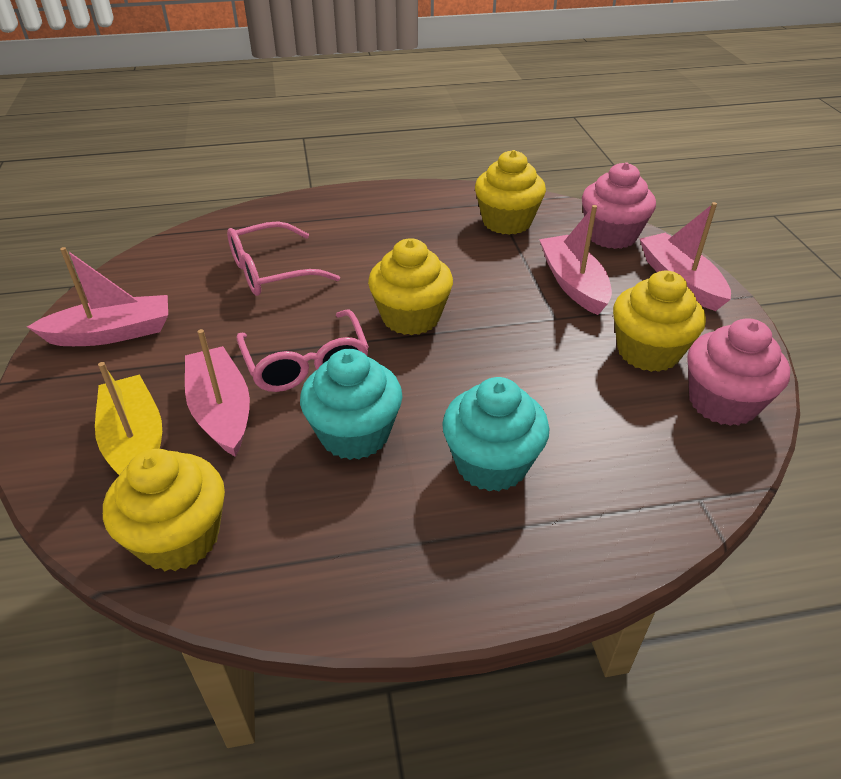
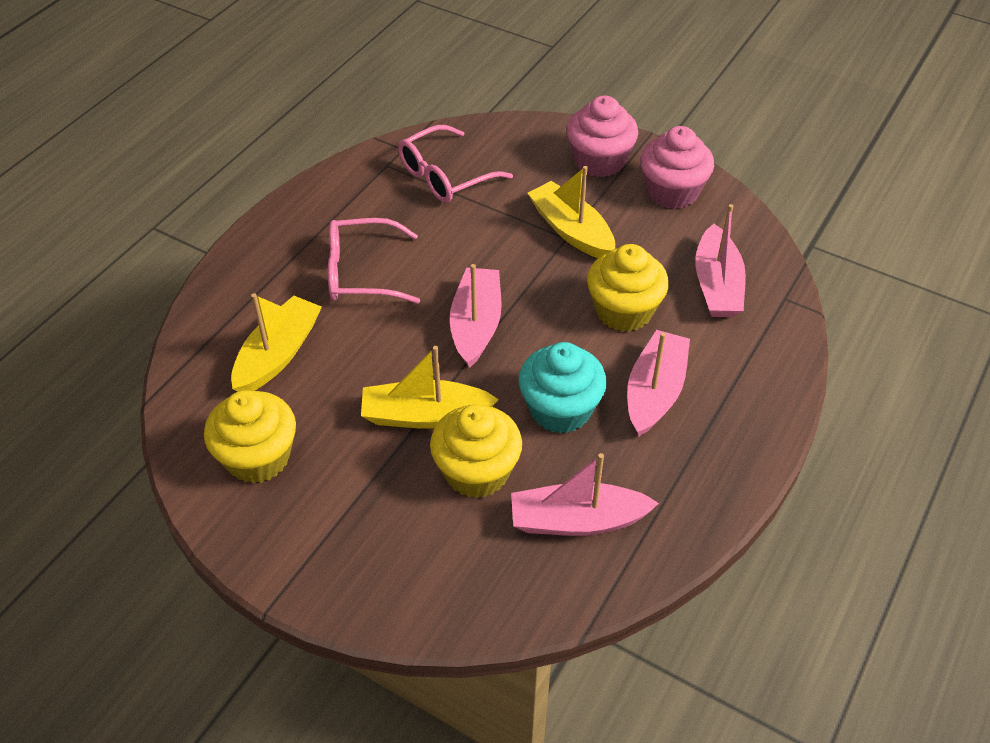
turquoise cupcake: [300,349,403,460] [442,377,549,492] = 2 -> [519,342,607,433] = 1
yellow boat: [95,362,162,475] = 1 -> [231,293,322,391] [361,346,499,429] [528,166,615,258] = 3
yellow cupcake: [103,449,225,571] [368,238,453,335] [475,150,546,235] [613,271,706,372] = 4 -> [204,390,296,484] [430,405,522,498] [587,244,669,332] = 3

